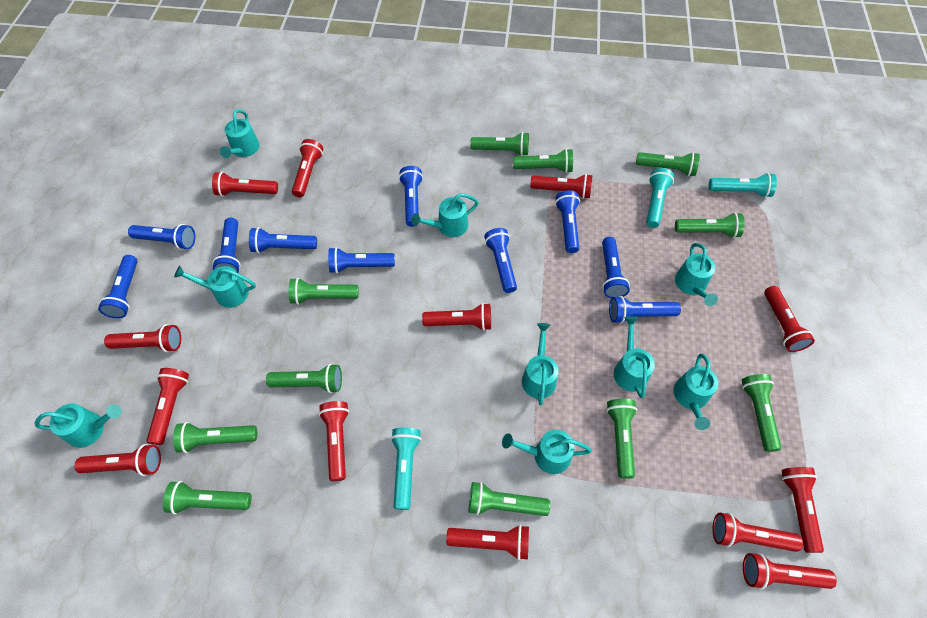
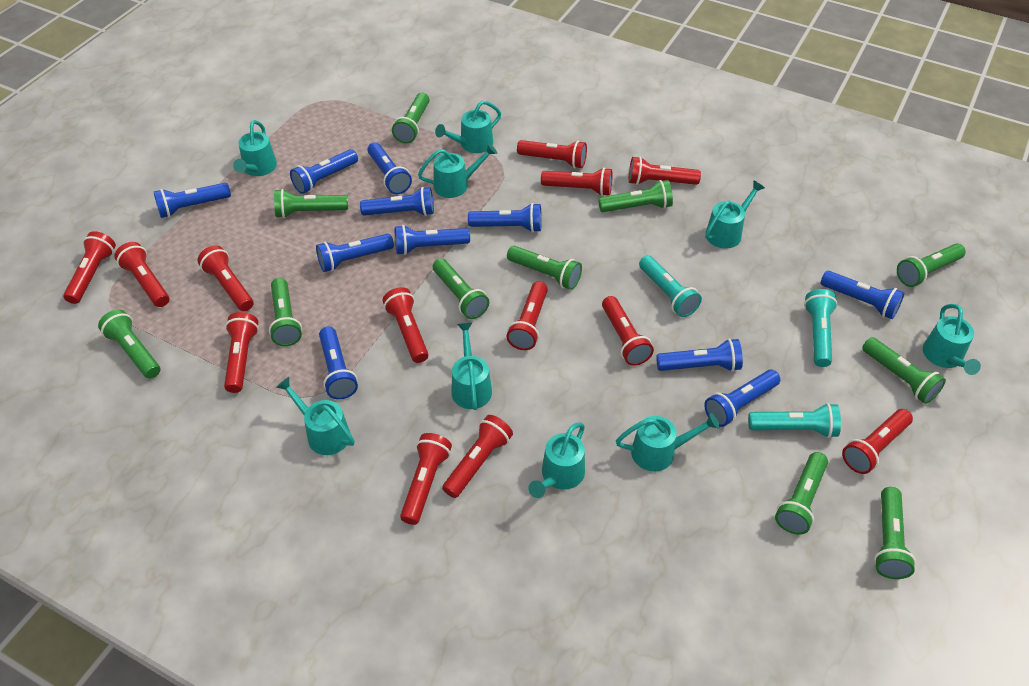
blue flashlight: [98,255,138,318] [128,224,195,250] [212,218,240,273] [249,227,317,253] [328,247,395,273] [399,166,423,227] [484,228,517,293] [555,190,580,253] [602,237,630,298] [609,296,681,323] = 10 -> [154,183,231,218] [290,149,358,194] [316,234,394,272] [319,327,358,399] [360,187,434,216] [367,142,412,194] [395,225,470,255] [468,203,542,233] [656,339,743,372] [704,370,780,427] [821,271,904,319] = 11

